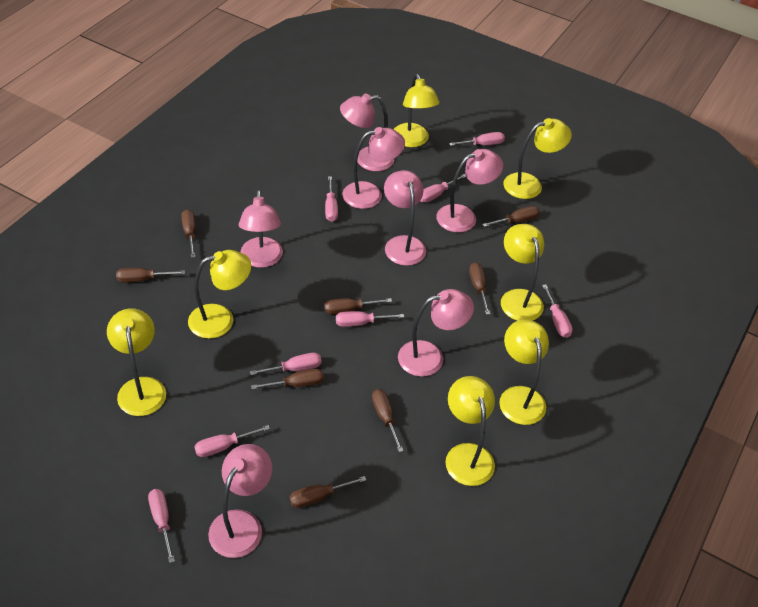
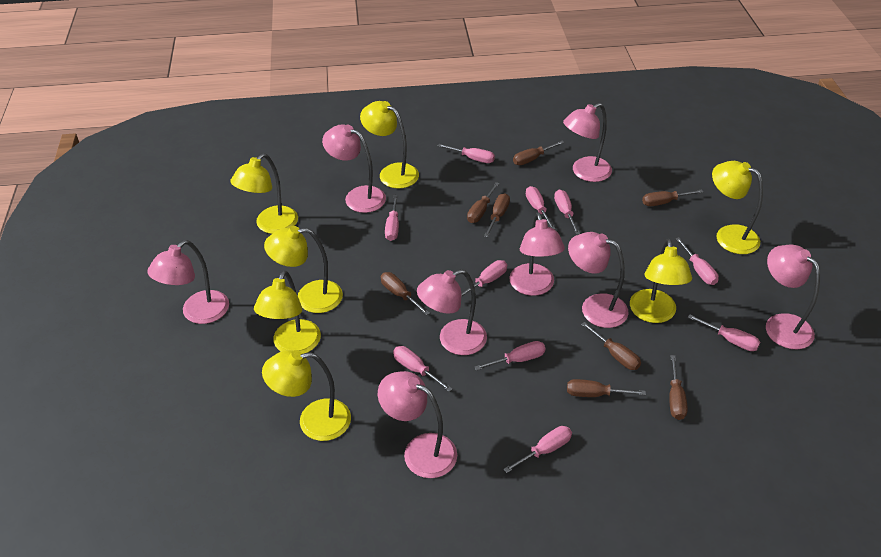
pink lamp: [208,444,272,558] [239,190,283,268] [340,94,394,171] [342,127,405,209] [384,170,426,266] [398,289,474,377] [436,149,503,232] = 7 -> [147,240,229,324] [322,124,386,213] [378,371,457,478] [417,269,487,355] [509,212,565,296] [563,103,612,182] [568,232,629,328] [766,245,820,349] = 8
pink screwdriver: [148,489,175,563] [194,425,270,457] [250,353,321,375] [325,176,338,222] [336,311,404,327] [420,174,466,203] [449,132,505,146] [542,285,573,338] = 8 -> [385,195,399,241] [393,346,452,392] [438,144,495,163] [461,260,507,298] [474,341,546,371] [504,426,572,473] [526,186,555,229] [554,190,580,235] [675,237,719,285] [688,314,760,351] = 10

